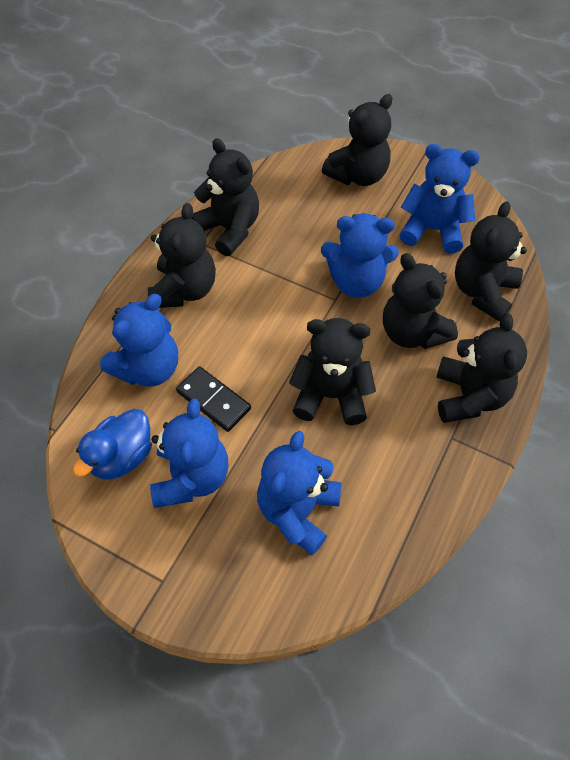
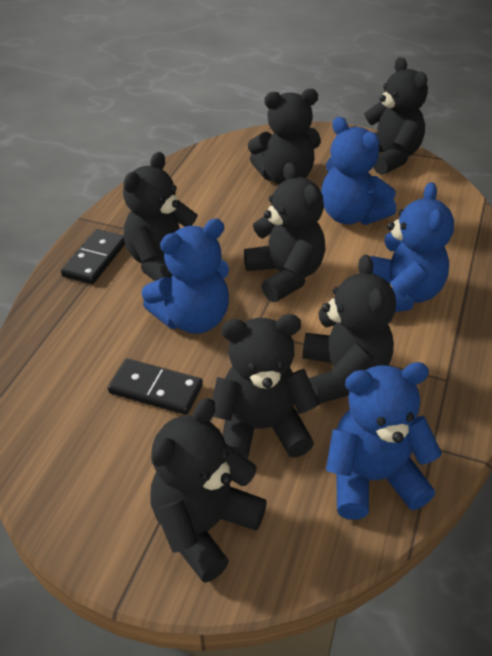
black domino: [176,366,251,432] = 1 -> [61,229,125,284] [108,358,203,415] = 2
blue duck: [73,409,152,480] = 1 -> none = 0
blue teddy bear: [100,294,178,387] [150,399,228,508] [257,431,342,555] [321,213,399,298] [399,144,480,253] = 5 -> [141,218,229,334] [321,117,396,225] [326,362,442,520] [370,182,454,312] = 4

